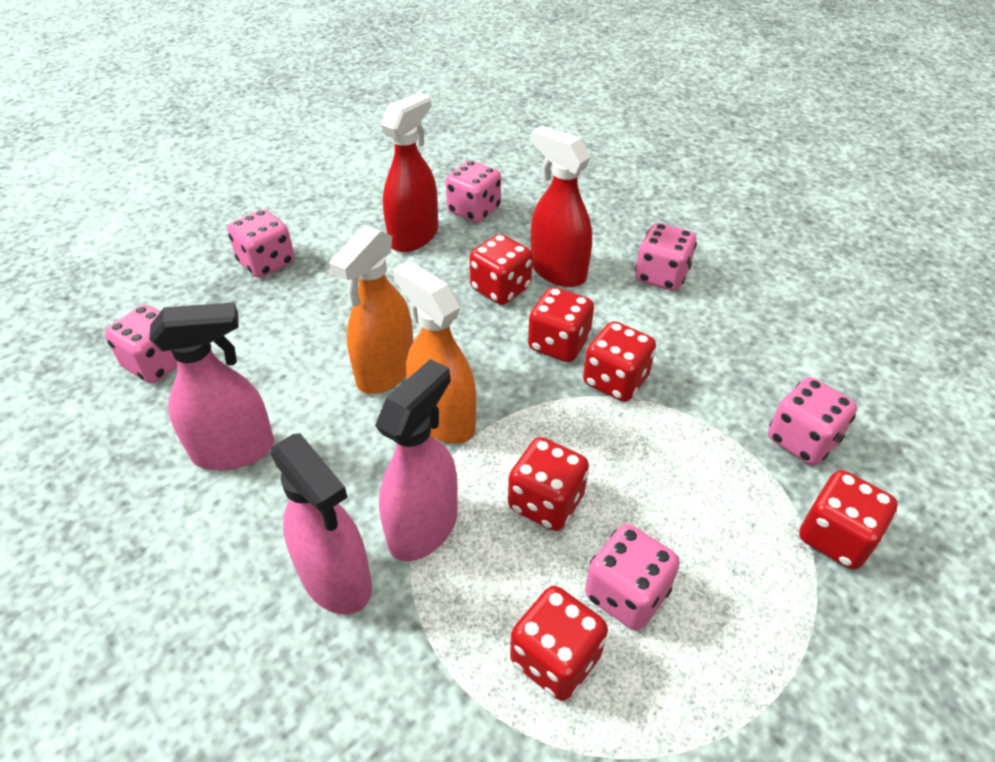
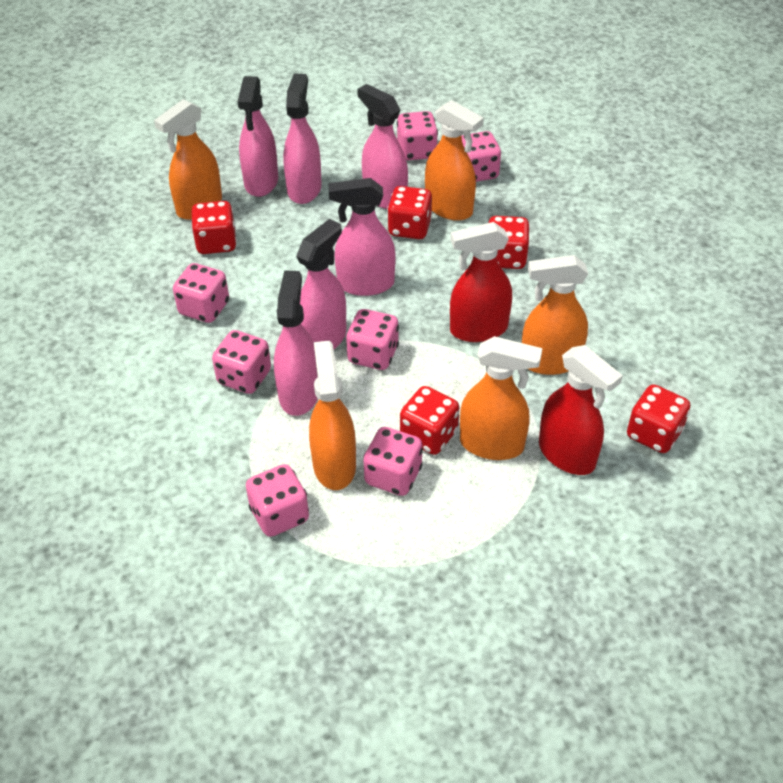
orange spray bottle: [329,225,413,394] [393,261,476,444] = 2 -> [154,99,222,220] [309,341,356,490] [425,100,484,221] [460,336,542,460] [522,255,588,375] = 5
pink dice: [105,305,178,383] [228,209,295,278] [446,161,501,223] [585,524,680,630] [635,223,697,291] [768,377,857,465] = 6 -> [173,263,229,323] [212,330,271,394] [246,464,309,537] [346,309,399,370] [363,427,423,496] [397,111,438,160] [462,131,501,182] = 7
pink spray bottle: [149,302,275,470] [270,433,372,614] [375,359,458,561] = 3 -> [238,76,278,197] [274,270,318,416] [283,73,322,204] [296,219,346,349] [329,178,395,296] [357,84,408,209] = 6
red dice: [469,234,533,305] [508,437,589,531] [510,586,608,701] [528,287,594,362] [583,321,656,402] [799,470,898,569] = 6 -> [191,201,237,254] [387,186,432,239] [400,386,459,455] [488,216,530,269] [627,384,690,453] = 5

